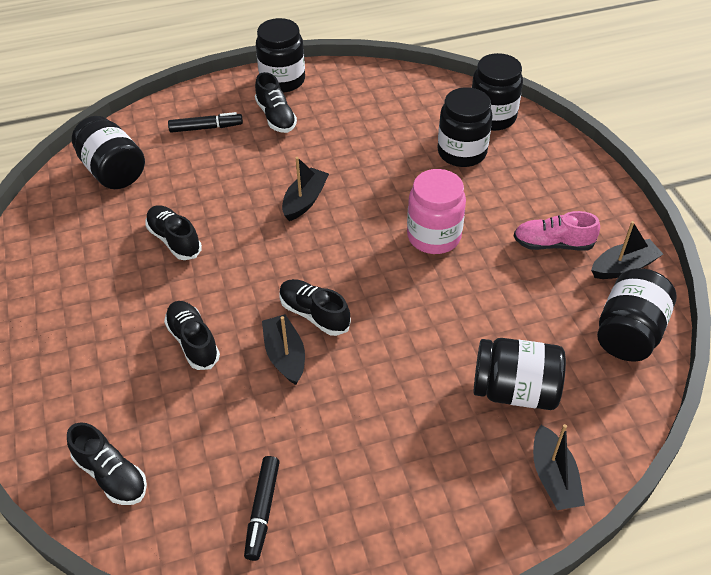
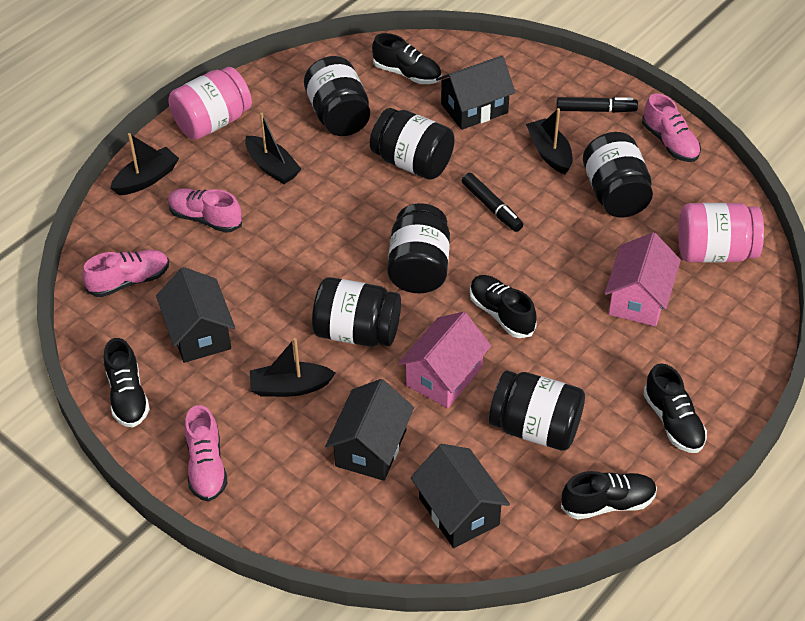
black house: none = 0 -> [156,267,235,363] [325,379,414,481] [411,444,510,548] [436,56,515,130] = 4
pink house: none = 0 -> [398,312,491,408] [605,232,681,326] = 2
pink jar: [407,169,466,254] = 1 -> [168,67,252,140] [678,203,764,263] = 2
pink shoe: [514,211,600,251] = 1 -> [82,250,169,297] [168,188,242,233] [185,405,228,502] [642,93,701,162] = 4

